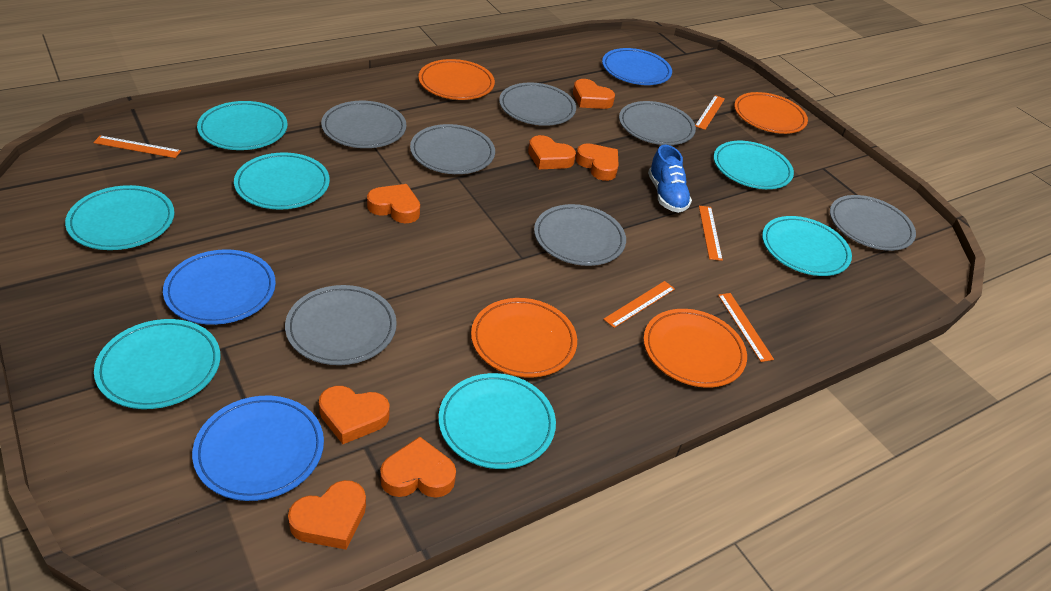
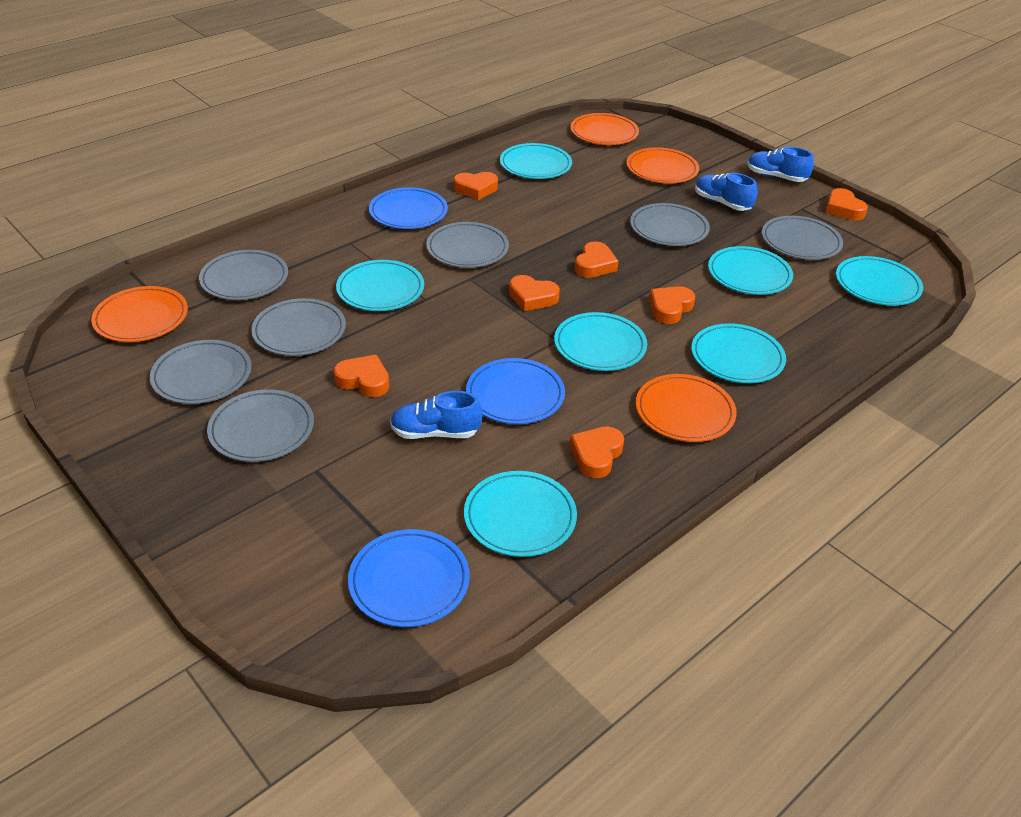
blue shoe: [648,145,692,213] = 1 -> [390,391,483,439] [695,173,757,211] [747,147,814,182] = 3
orange ruler: [93,135,181,158] [603,281,675,328] [695,95,725,130] [699,206,723,261] [718,293,774,362] = 5 -> none = 0

